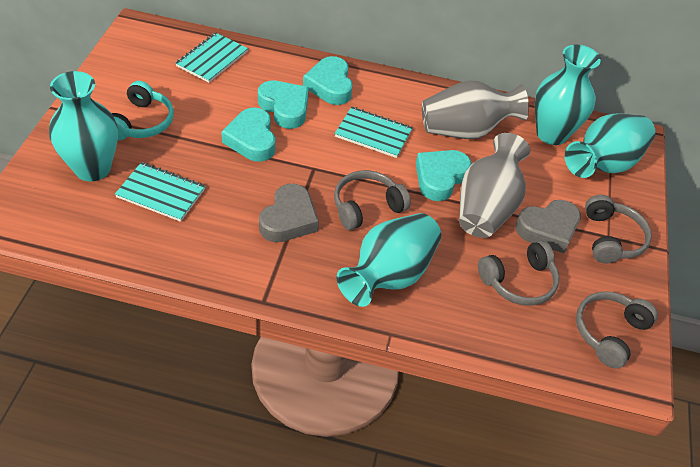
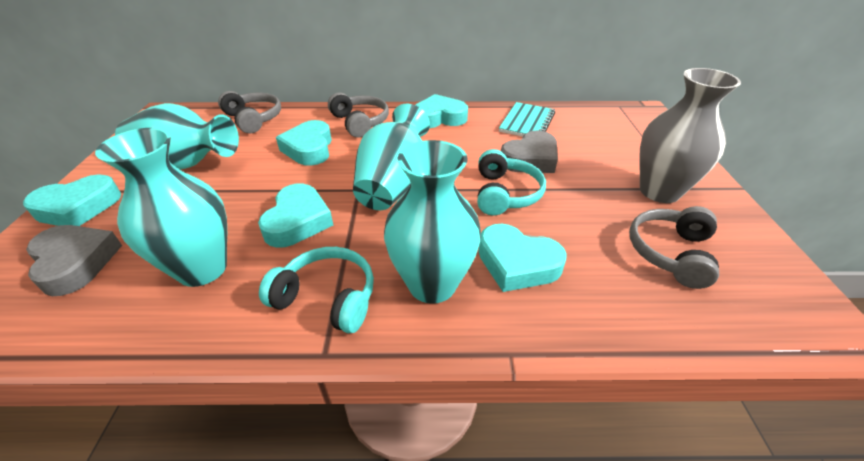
grey headphones: [334,170,411,230] [478,241,560,306] [576,291,658,369] [585,195,652,263] = 4 -> [218,91,281,133] [328,92,389,138] [629,206,719,289] = 3
grey vase: [422,80,529,139] [459,133,530,238] = 2 -> [639,68,741,203] = 1
turquoise headphones: [112,81,174,140] = 1 -> [259,247,374,333] [477,149,546,215] = 2
turquoise heart: [221,107,275,162] [258,81,309,129] [303,56,353,105] [416,150,471,201] = 4 -> [23,174,121,226] [258,183,333,248] [276,120,332,166] [416,94,468,128] [479,224,567,292] = 5
turquoise notebook: [115,162,205,222] [176,32,248,83] [335,107,413,158] = 3 -> [499,102,555,137] = 1

